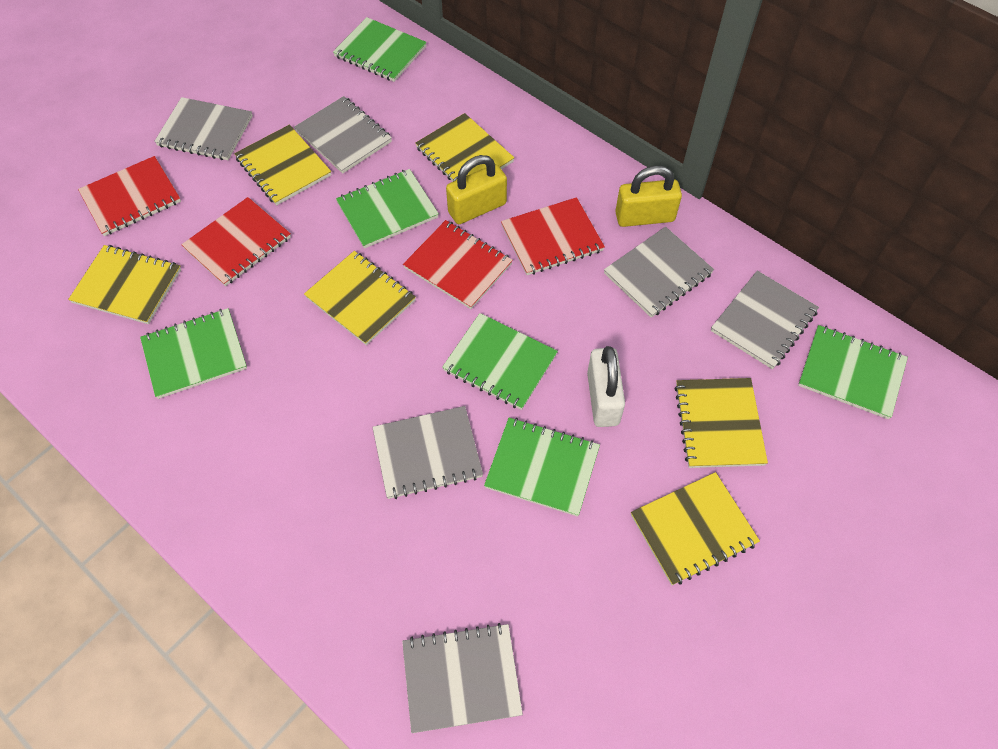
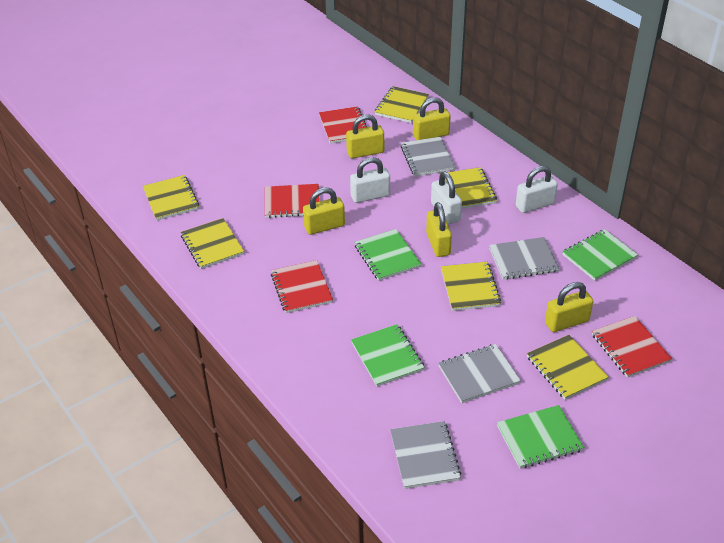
green notebook: [140,308,247,399] [333,17,427,82] [336,169,439,248] [442,313,558,410] [484,418,600,517] [798,325,908,419] = 6 -> [351,324,425,386] [354,229,421,281] [497,405,584,468] [562,229,638,281] = 4
grey notebook: [154,97,253,160] [294,96,392,174] [372,406,483,499] [402,623,523,733] [604,227,714,318] [711,271,819,369] = 6 -> [390,421,462,489] [400,137,455,176] [438,344,521,403] [489,237,560,280] = 4
white padlock: [587,346,625,427] = 1 -> [350,157,390,203] [431,172,462,224] [516,166,558,213] = 3
yellow padlock: [446,155,507,224] [615,166,682,227] = 2 -> [303,187,345,235] [346,115,384,158] [413,97,451,140] [426,202,452,257] [545,282,594,332] = 5

